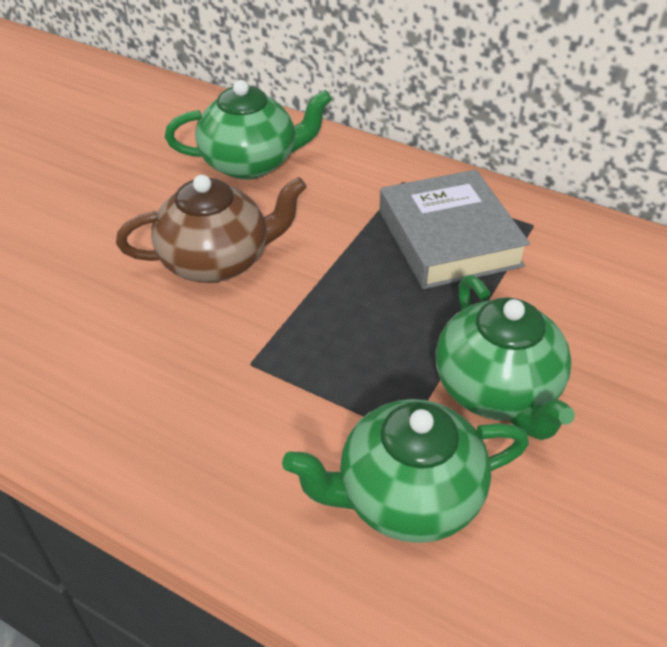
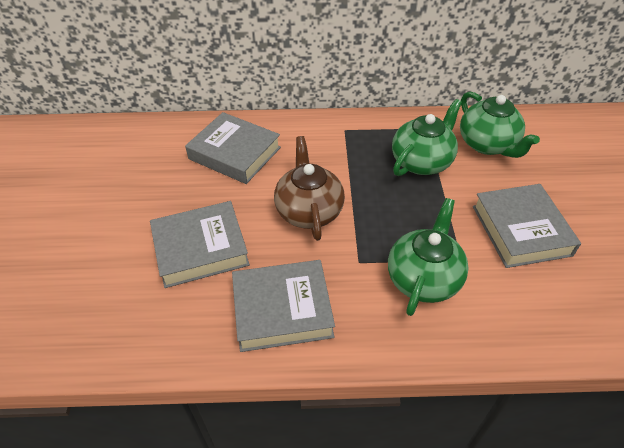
grey book: [379,170,530,289] = 1 -> [150,201,250,288] [185,112,281,184] [232,260,335,352] [473,184,581,268] = 4

